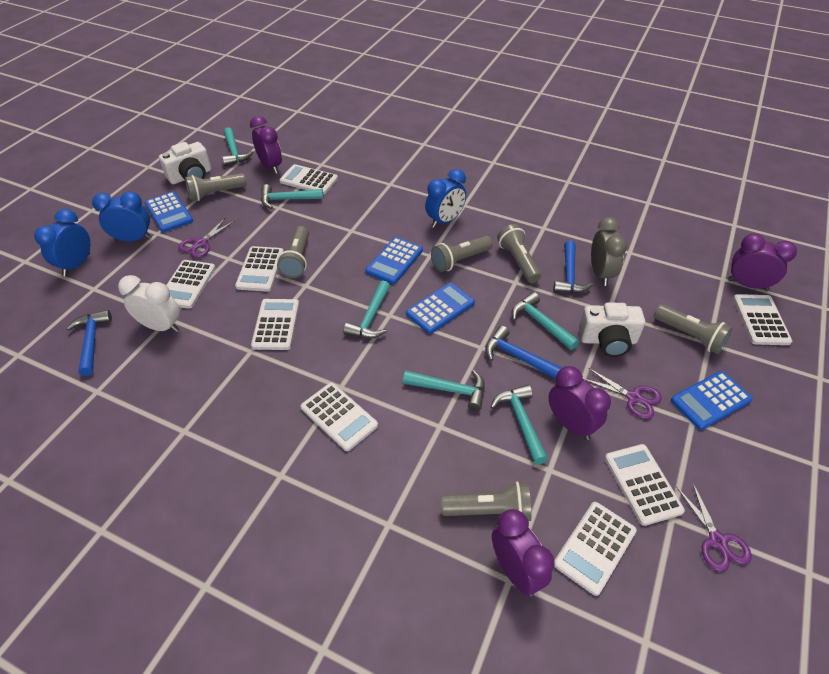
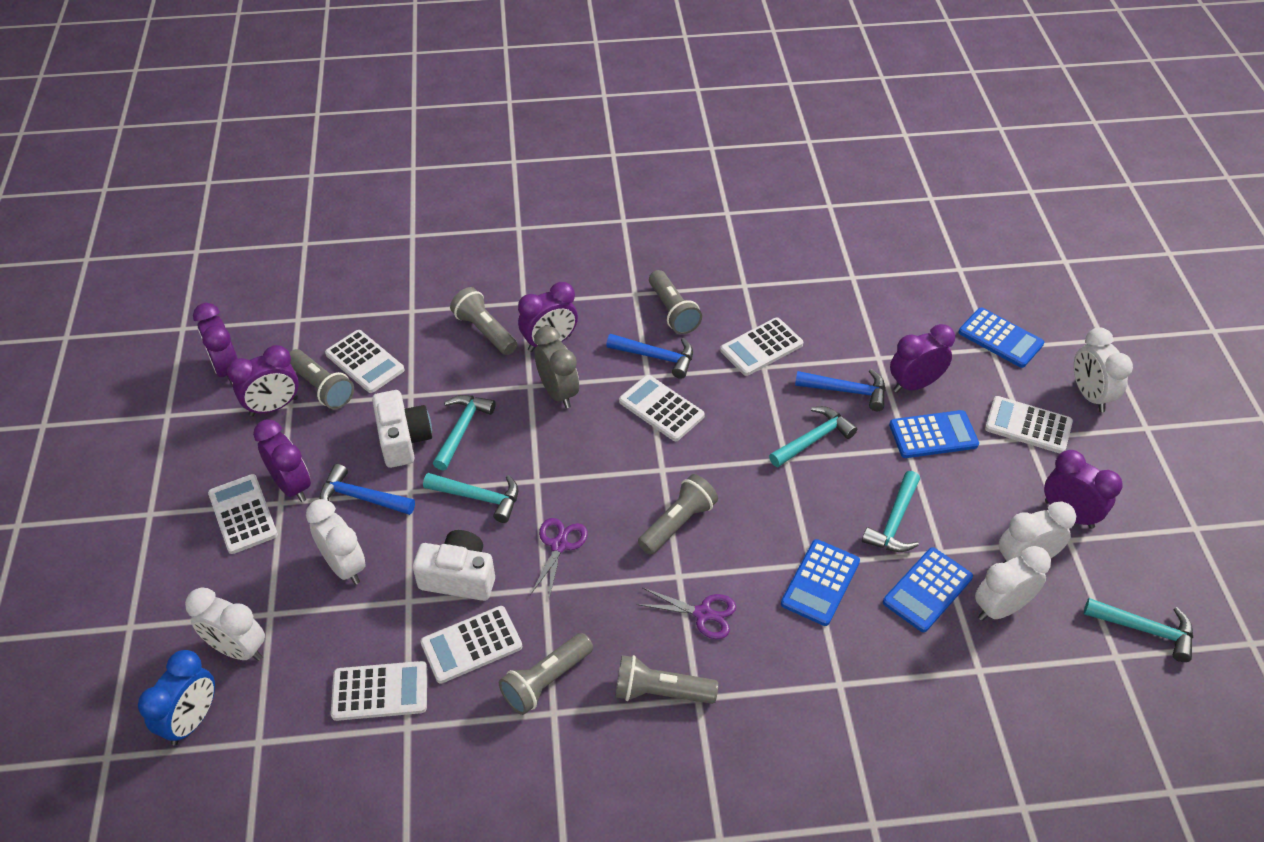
blue clock: [34,209,90,276] [92,191,152,241] [425,169,466,228] = 3 -> [138,650,215,746] = 1
purple clock: [250,116,282,174] [492,509,554,596] [549,366,611,440] [728,233,797,291] = 4 -> [193,303,238,384] [227,345,299,416] [253,419,311,502] [518,282,578,352] [890,324,955,393] [1044,450,1123,529] = 6
purple scissors: [178,218,235,258] [582,368,662,419] [676,482,752,571] = 3 -> [530,518,588,599] [637,588,736,639] = 2
turquoise hammer: [222,127,253,166] [261,184,323,209] [343,281,390,339] [403,370,485,411] [491,385,548,465] [511,292,579,350] = 6 -> [423,473,518,523] [433,395,496,471] [769,406,857,467] [862,471,920,552] [1084,598,1193,662] = 5
white calculator: [166,260,216,309] [235,246,284,292] [251,299,299,350] [280,164,338,194] [301,383,378,451] [554,502,637,596] [605,444,685,526] [733,294,792,345] = 8 -> [208,474,278,554] [325,330,404,393] [331,661,427,721] [421,606,523,683] [619,375,705,441] [720,318,803,376] [985,396,1073,454] = 7
white clock: [118,275,180,332] = 1 -> [185,588,265,661] [306,499,366,585] [975,546,1051,621] [999,501,1076,563] [1074,328,1133,412] = 5

